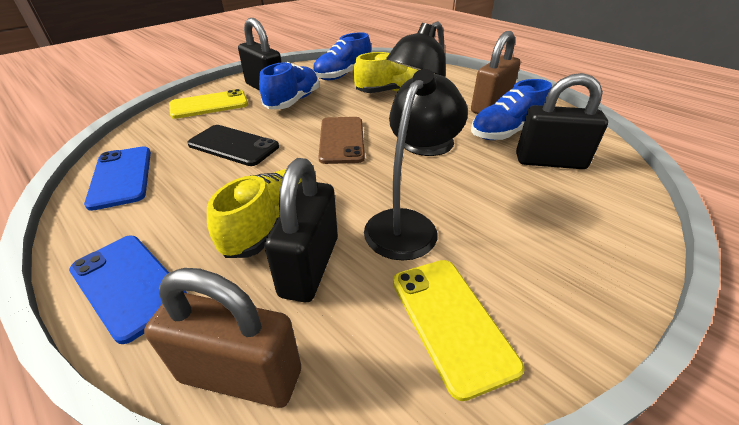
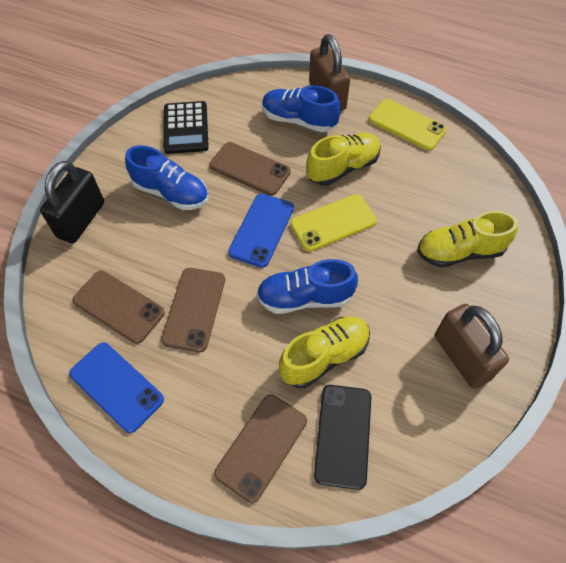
black calculator: none = 0 -> [164,101,209,154] = 1
black lamp: [364,69,468,261] [386,21,454,156] = 2 -> none = 0
black padlock: [238,18,282,91] [264,158,338,302] [516,73,608,169] = 3 -> [40,161,104,243] = 1
brown phone: [318,117,365,164] = 1 -> [73,271,165,344] [161,268,225,353] [209,142,291,196] [214,395,307,503] = 4
yellow shoe: [207,169,302,258] [353,52,418,93] = 2 -> [279,317,370,388] [307,133,381,186] [417,211,518,268] = 3

